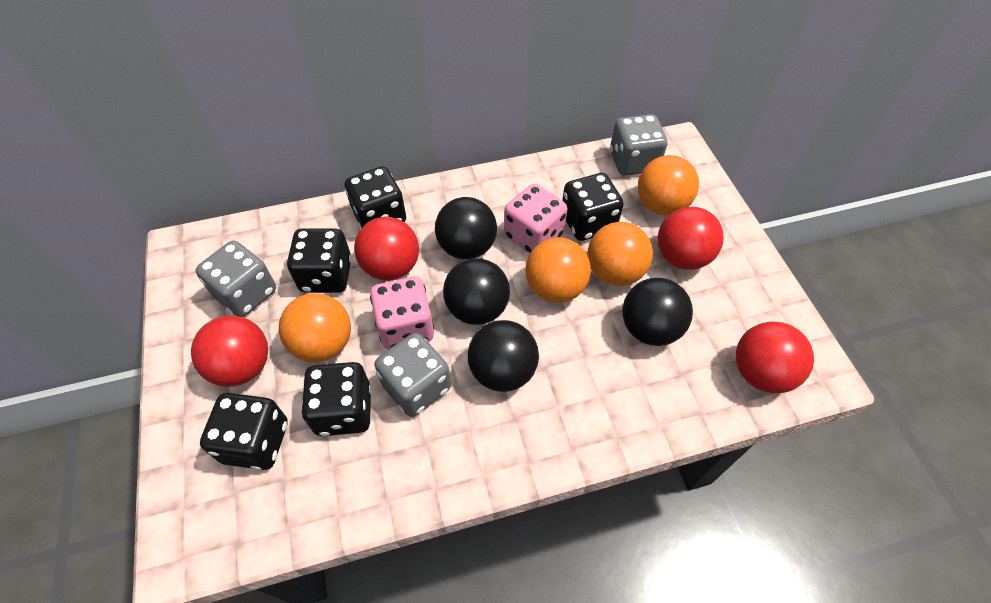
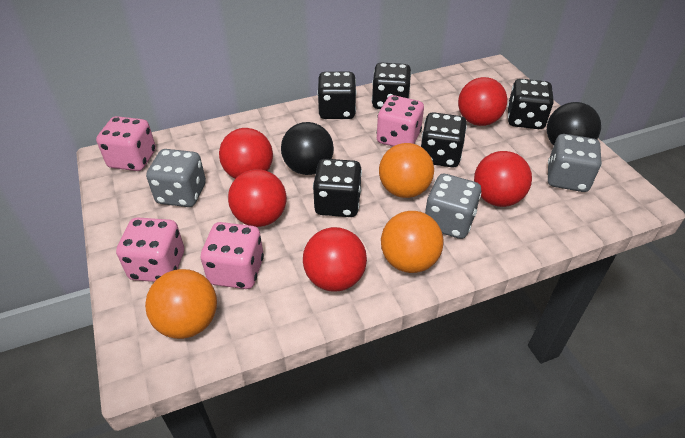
black ball: [435,197,497,260] [443,258,510,325] [468,320,539,392] [622,278,693,346] = 4 -> [281,122,334,175] [547,102,601,146] = 2
orange ball: [279,293,351,363] [525,238,591,303] [587,222,653,286] [638,155,699,215] = 4 -> [145,269,217,339] [379,143,434,198] [381,211,444,273] = 3
pink dice: [370,276,434,350] [504,184,567,253] = 2 -> [96,116,156,171] [116,217,184,282] [201,222,264,289] [377,95,424,146] = 4
red ball: [191,316,268,387] [354,217,419,281] [657,207,724,270] [736,322,814,393] = 4 -> [219,128,273,179] [228,169,287,227] [303,227,367,291] [458,77,507,126] [474,151,532,207] = 5

